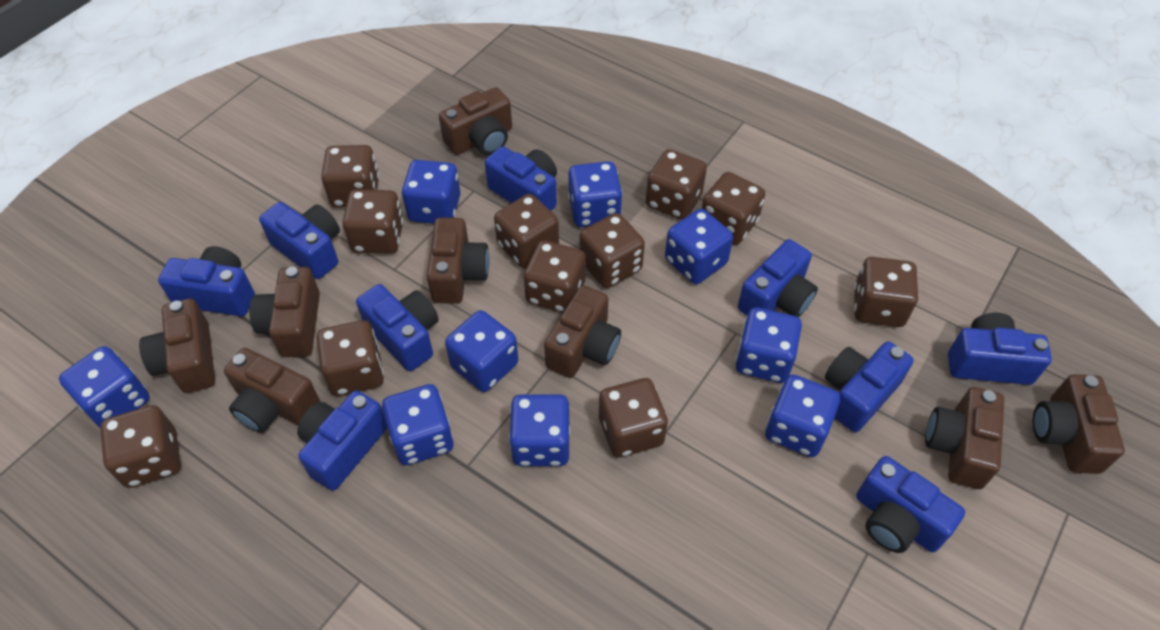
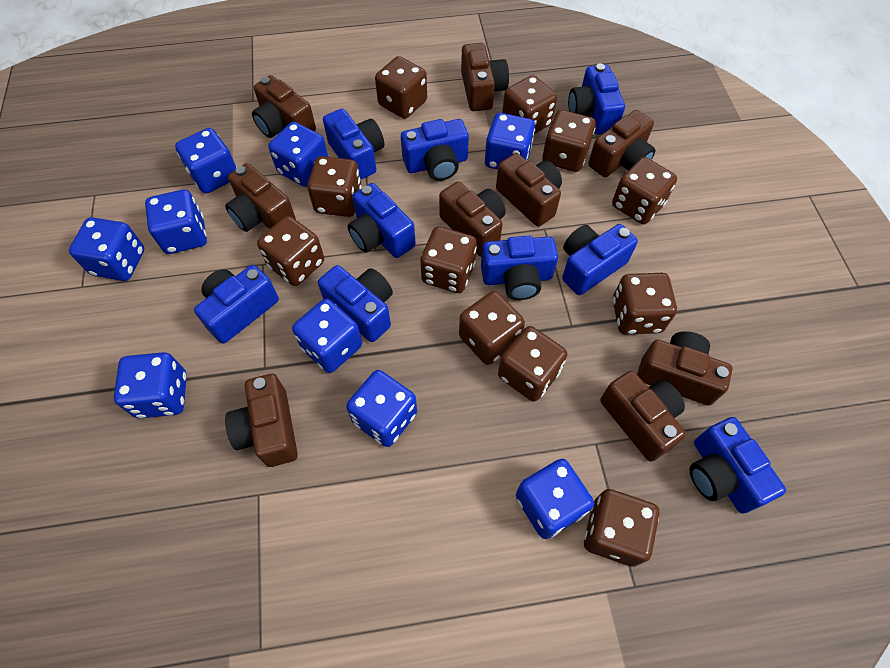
brown camera: [139,298,215,393] [224,348,320,433] [249,267,320,357] [426,218,489,304] [439,87,512,155] [544,285,621,378] [925,387,1004,489] [1033,374,1125,474] = 8 -> [225,163,296,232] [225,374,298,467] [252,75,316,138] [439,181,506,257] [461,43,509,111] [496,153,562,227] [588,110,655,177] [600,371,686,462] [637,331,732,405] = 9

